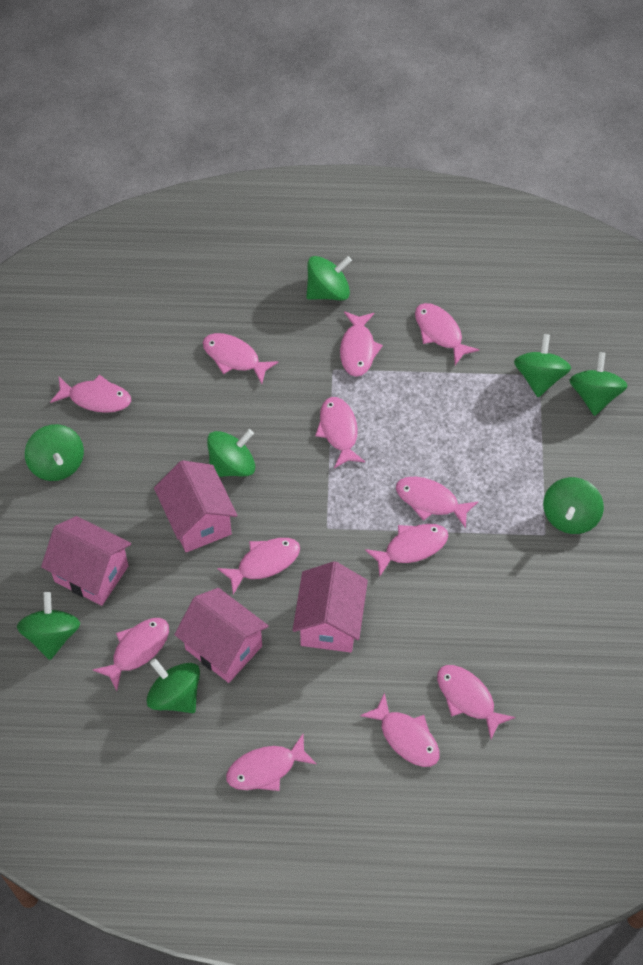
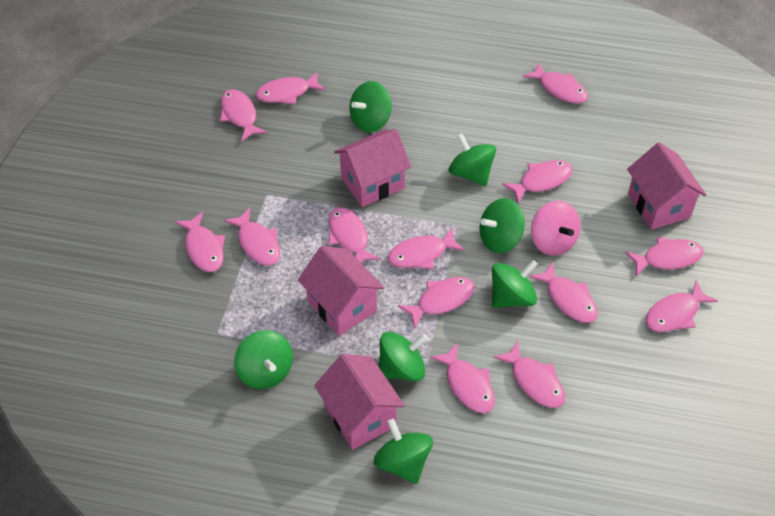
green spinning top: [17,592,80,660] [25,424,84,481] [146,658,200,713] [207,429,255,477] [306,256,352,300] [514,334,571,397] [543,477,604,534] [570,352,628,416] = 8 -> [234,330,293,389] [349,81,392,132] [374,419,433,484] [379,332,428,382] [449,133,496,186] [479,198,525,253] [492,260,538,308] = 7
pink fish: [50,375,131,413] [93,618,169,691] [203,333,279,384] [217,538,300,595] [226,734,317,791] [315,397,365,468] [340,311,383,377] [360,693,440,767] [365,524,448,576] [396,476,478,528] [415,303,479,365] [437,665,515,739] = 12 -> [175,212,225,272] [220,89,267,142] [224,208,280,266] [256,72,326,104] [328,207,380,263] [387,228,465,269] [398,277,475,328] [430,343,495,413] [493,341,565,408] [502,160,572,204] [523,63,588,104] [529,262,598,323] [625,237,704,276] [646,280,718,332] = 14
pink spinning top: none = 0 -> [531,201,581,256] = 1

